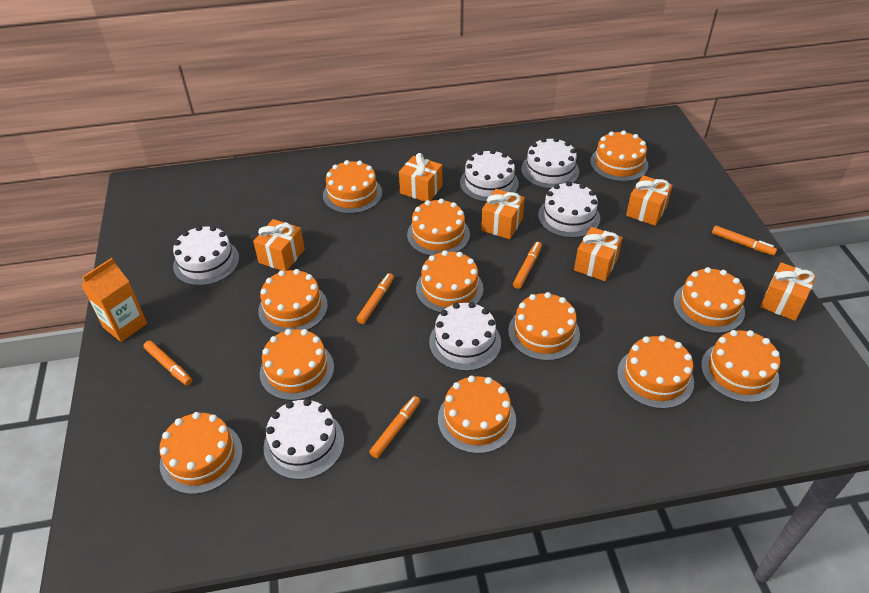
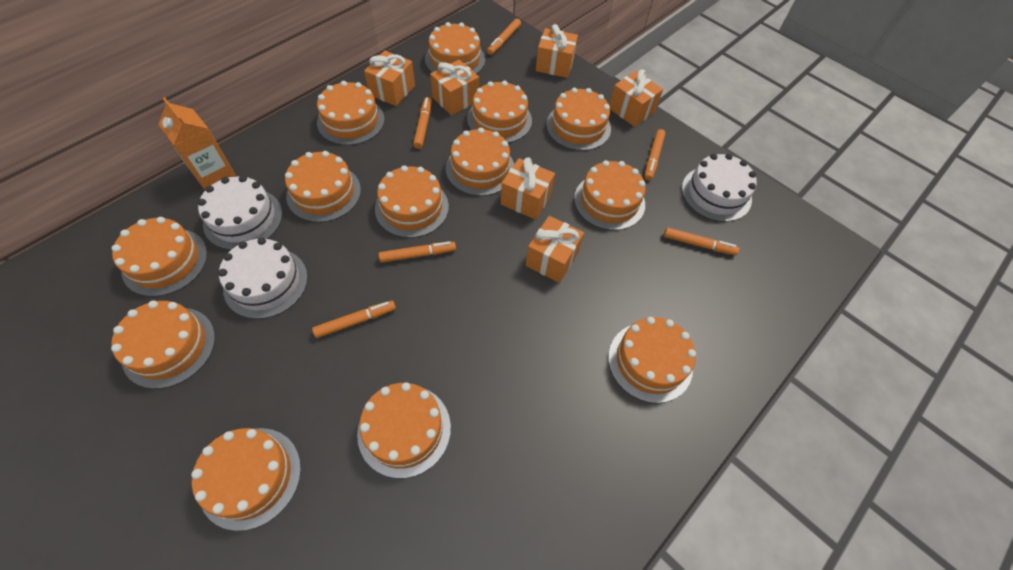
orange cake: [159,412,243,494] [258,269,328,333] [260,329,334,401] [323,160,382,214] [407,199,470,256] [416,250,483,313] [438,376,516,454] [508,292,580,361] [590,131,648,182] [617,335,694,409] [673,267,745,333] [701,330,780,403] = 12 -> [111,217,207,297] [111,300,215,389] [191,428,301,531] [285,151,361,222] [317,81,385,145] [357,382,451,478] [375,165,449,238] [425,22,485,74] [446,128,514,196] [467,80,532,143] [546,88,611,151] [574,160,646,230] [608,317,696,403] = 13
orange marker: [143,340,192,386] [357,273,394,324] [369,396,420,458] [513,242,542,289] [712,226,777,256] = 5 -> [312,300,396,338] [379,241,456,263] [413,97,432,149] [487,19,521,55] [645,129,665,181] [664,227,739,255] = 6
white cake: [173,226,239,286] [263,399,344,480] [429,302,501,371] [460,149,519,202] [521,137,579,189] [538,181,600,238] = 6 -> [198,175,282,250] [218,237,308,319] [682,153,757,222] = 3

